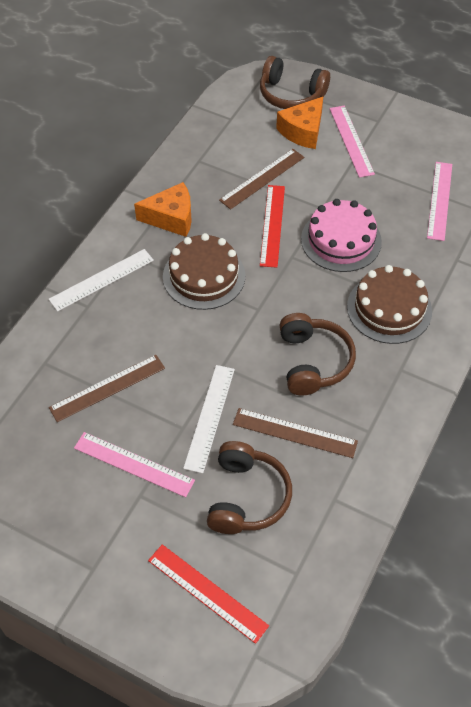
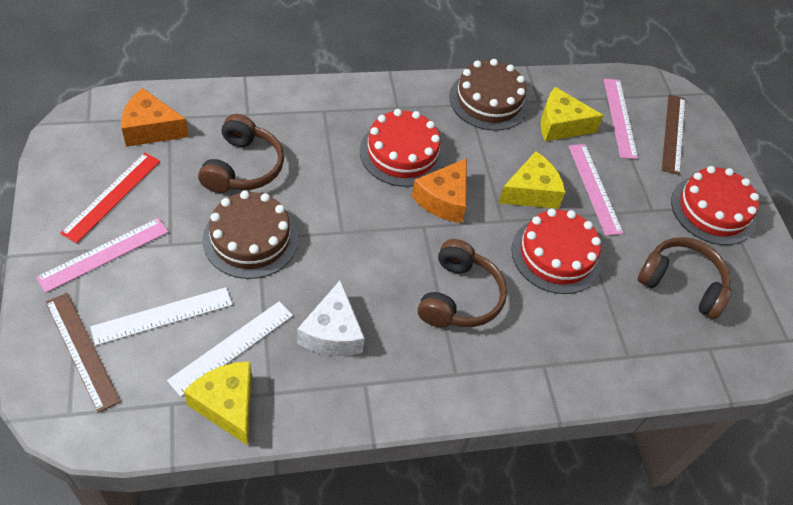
brown ruler: [49,355,165,422] [219,149,304,210] [233,408,358,458] = 3 -> [46,293,121,413] [662,94,685,175] = 2
pink cake: [301,199,382,272] = 1 -> none = 0
red cake: none = 0 -> [360,109,445,187] [511,209,602,294] [671,166,759,245] = 3
red ruler: [148,544,269,644] [260,185,285,268] = 2 -> [60,153,160,243] = 1
white cheese: none = 0 -> [297,280,365,356] = 1
yellow cheese: none = 0 -> [184,361,252,446] [498,151,565,209] [541,87,604,141] = 3

